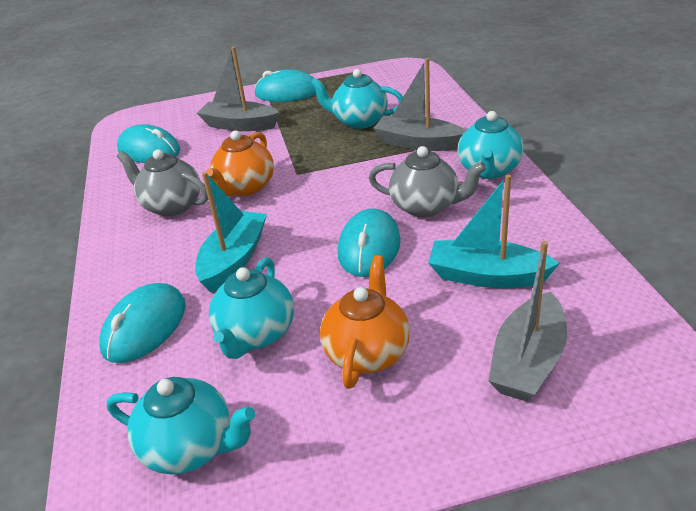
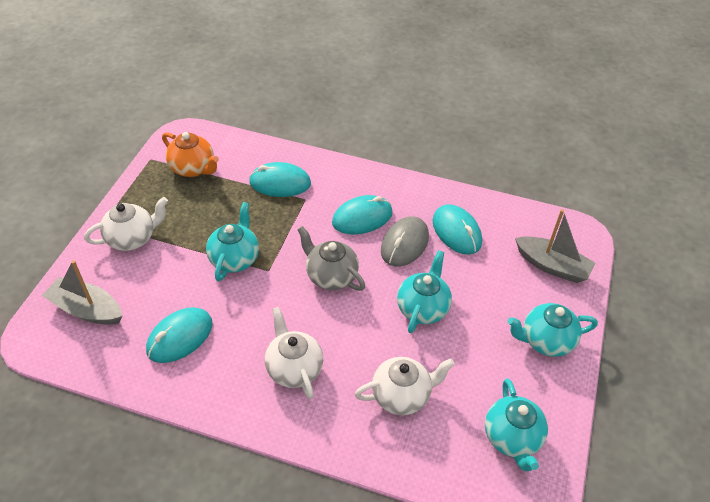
grey boat: [197,46,280,131] [373,58,466,151] [488,241,567,402] = 3 -> [42,260,122,325] [515,209,595,283] = 2
grey mouse: none = 0 -> [381,216,429,267] = 1
grey teapot: [117,149,208,216] [369,146,486,217] = 2 -> [297,226,365,291] = 1
orange teapot: [206,130,274,196] [320,255,410,389] = 2 -> [162,132,219,177] = 1
turquoise boat: [195,172,267,292] [428,175,560,288] = 2 -> none = 0
white teapot: none = 0 -> [84,197,168,251] [265,307,323,399] [355,357,455,415] = 3

